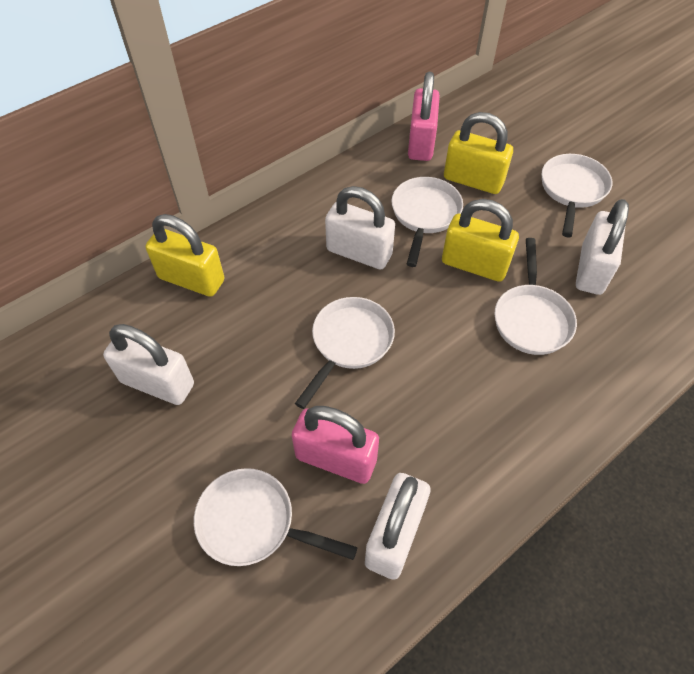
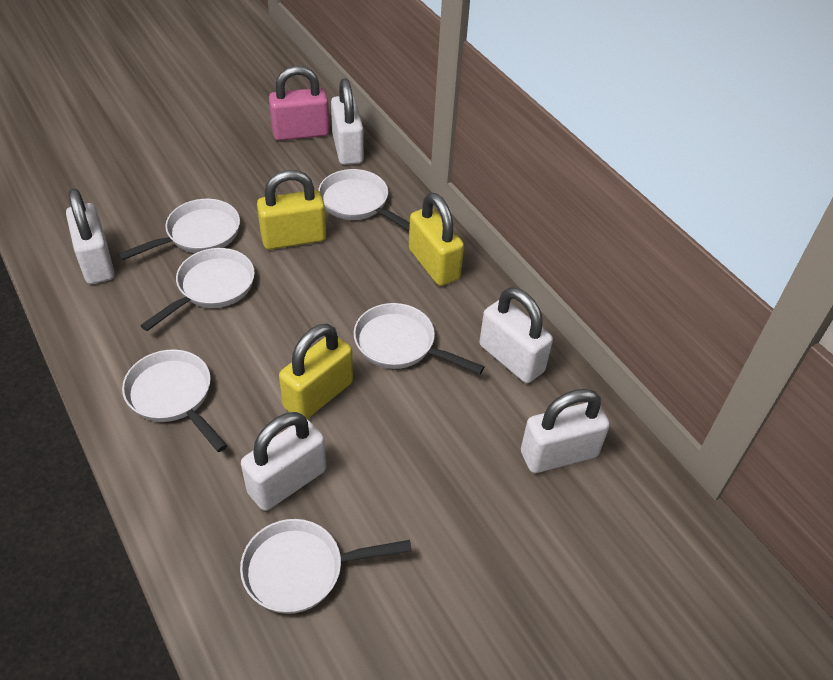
pink padlock: [292,406,379,484] [408,72,440,161] = 2 -> [269,66,330,141] = 1
white padlock: [103,324,194,405] [325,186,395,269] [365,473,431,580] [576,199,629,295] = 4 -> [66,188,115,284] [241,412,326,511] [331,79,364,165] [479,287,553,383] [521,389,610,473] = 5
white pan: [194,468,357,566] [295,297,395,409] [391,177,463,267] [495,238,577,355] [542,154,612,237] = 5 -> [118,199,240,260] [122,349,227,452] [140,248,255,331] [240,519,412,614] [318,169,410,231] [354,303,485,374] = 6

